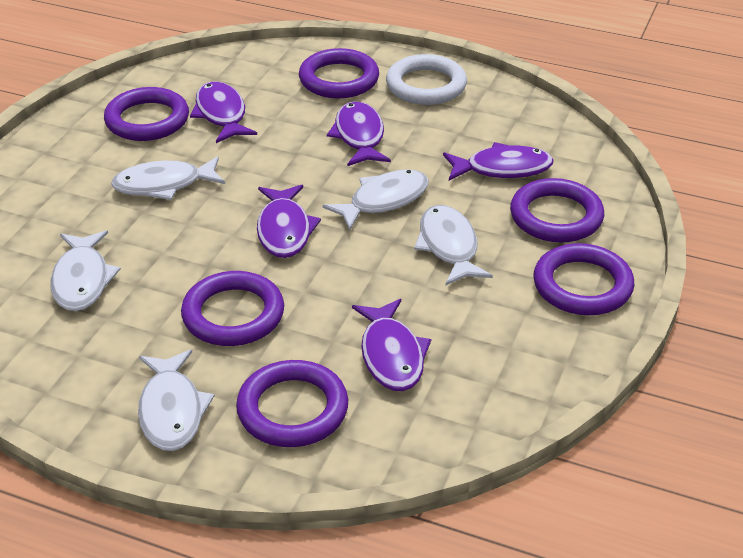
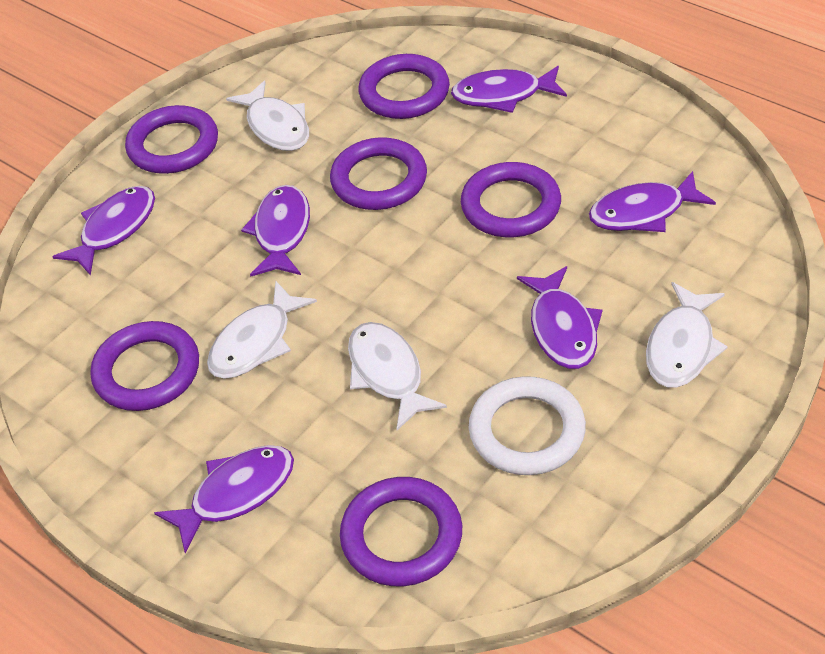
purple fish: [190,81,257,143] [257,185,321,258] [327,101,391,166] [352,299,431,391] [443,142,554,180] = 5 -> [52,186,155,276] [154,445,294,554] [241,185,310,277] [451,66,567,113] [517,266,602,369] [589,171,716,232] = 6
white fish: [51,230,121,311] [111,156,225,200] [138,349,214,451] [322,169,429,230] [414,205,493,286] = 5 -> [207,281,317,379] [226,81,309,151] [348,322,447,430] [646,282,728,388] = 4

